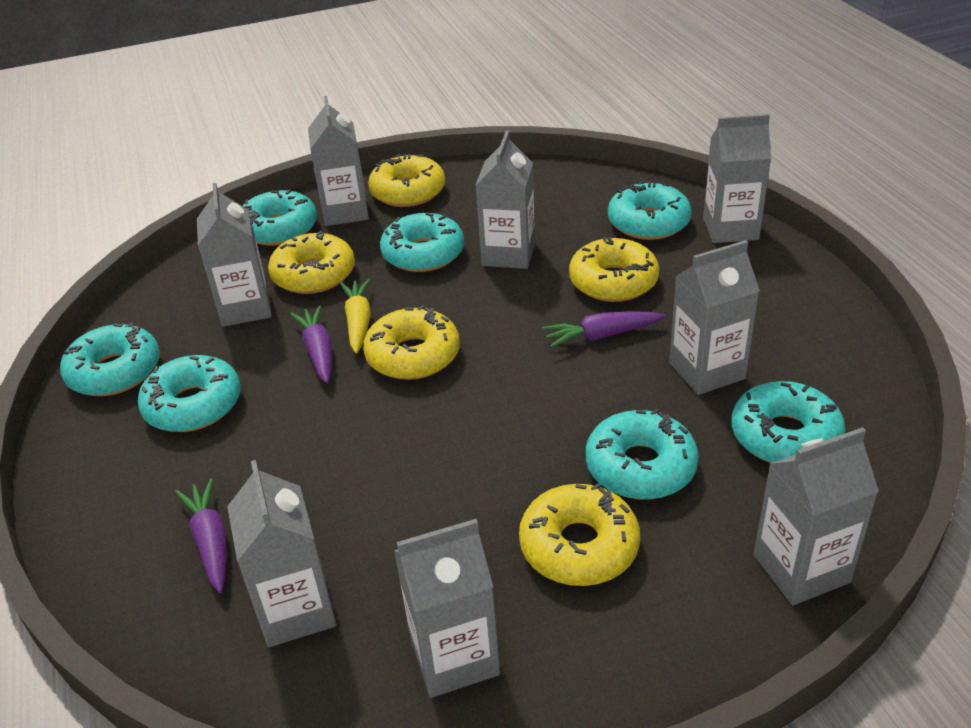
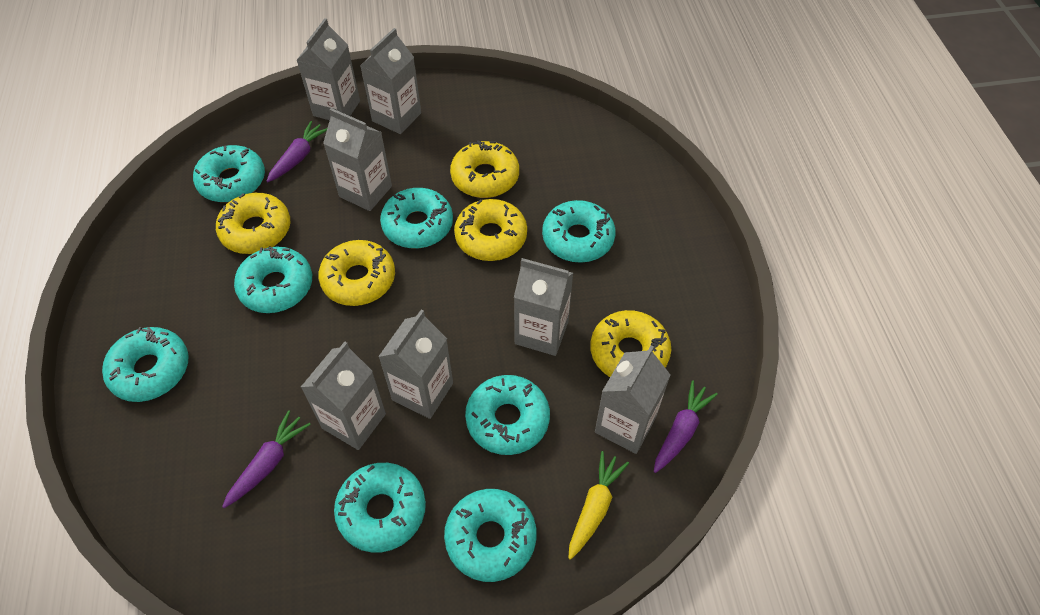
grey carton: [197,183,272,327] [227,460,337,647] [308,96,369,226] [394,519,500,698] [475,131,535,269] [669,240,760,395] [703,114,771,243] [754,427,879,605] = 8 -> [296,18,360,120] [301,341,386,450] [323,108,392,211] [360,28,421,134] [378,310,453,419] [514,258,573,356] [595,345,670,454] = 7
turquoise donut: [60,322,160,396] [138,355,241,432] [243,190,317,246] [380,213,464,272] [586,409,699,500] [608,181,692,240] [731,381,846,463] = 7 -> [102,327,189,402] [193,145,265,202] [234,246,312,313] [334,463,426,553] [380,188,453,248] [444,489,536,582] [465,375,550,455] [542,200,615,263] = 8

